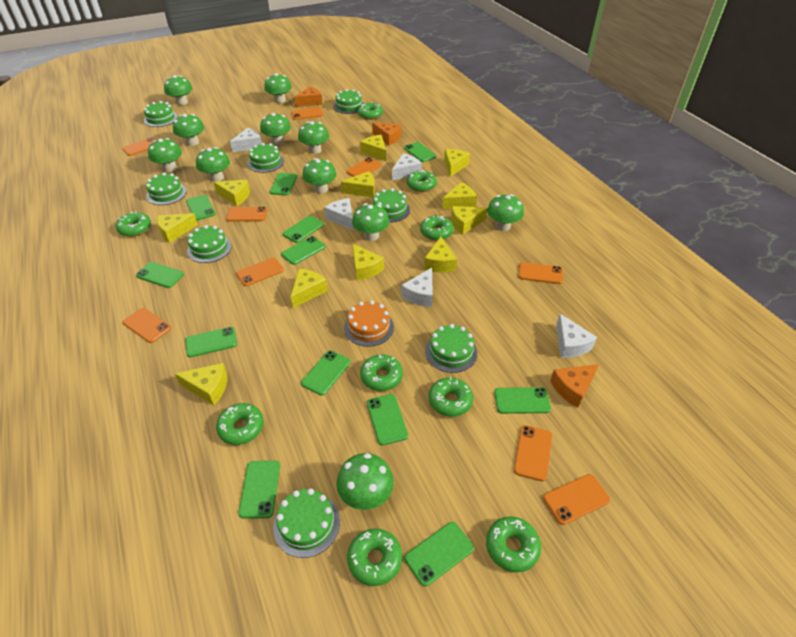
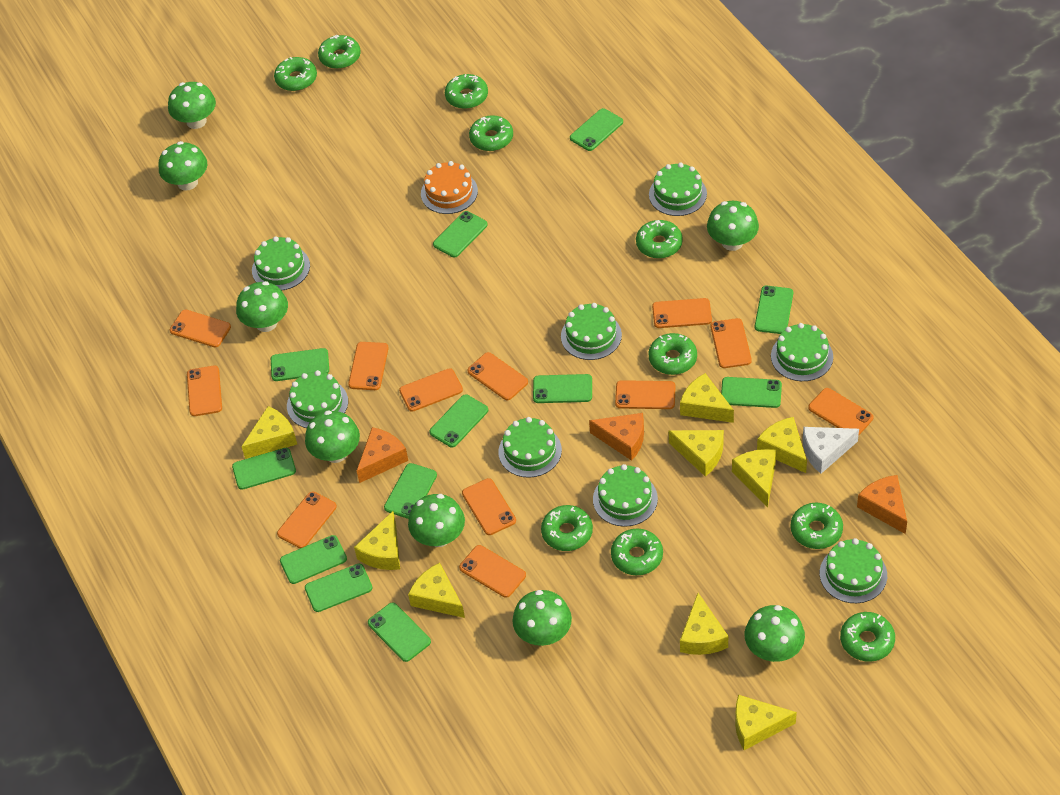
green donut: [116,211,151,237] [216,403,264,445] [347,529,402,586] [358,102,383,120] [360,354,403,391] [407,170,437,192] [420,216,454,240] [429,377,473,417] [486,516,541,572] = 9 -> [274,57,317,91] [318,35,361,69] [445,74,488,109] [469,115,513,151] [541,505,593,551] [611,528,663,575] [636,220,683,259] [648,333,697,375] [791,503,843,549] [840,612,895,662] = 10
green mushroom: [148,138,182,172] [164,75,193,105] [173,114,204,146] [196,147,230,182] [260,113,291,145] [264,73,292,103] [298,121,329,154] [302,158,336,193] [337,453,394,510] [352,203,389,241] [487,194,524,231] = 11 -> [159,141,207,191] [168,82,216,129] [236,281,288,332] [305,410,360,463] [408,494,465,547] [512,590,572,646] [707,201,759,251] [744,605,805,662] = 8
orange phone: [122,137,156,156] [123,308,171,343] [226,207,268,221] [236,258,284,286] [291,107,324,120] [346,158,382,177] [514,425,552,481] [519,262,563,284] [543,474,610,525] = 9 -> [170,310,231,348] [187,365,222,416] [277,491,337,548] [348,342,389,390] [399,368,463,412] [459,545,526,598] [462,478,516,535] [467,352,528,400] [615,380,675,409] [652,298,712,328] [710,318,752,368] [808,388,874,435] = 12
white cheese: [230,128,262,152] [324,198,354,231] [392,153,422,180] [401,268,433,307] [556,314,597,358] = 5 -> [803,427,859,474] = 1
yellow cheese: [157,213,198,243] [175,363,227,405] [213,180,250,206] [291,269,328,308] [341,171,375,197] [353,244,384,281] [360,135,386,161] [424,237,457,272] [442,182,477,209] [444,149,470,177] [451,206,488,234] = 11 -> [241,406,297,459] [354,511,400,570] [408,563,465,618] [669,430,724,477] [680,373,734,423] [680,593,728,655] [732,449,776,508] [735,695,797,750] [757,417,807,473] = 9

